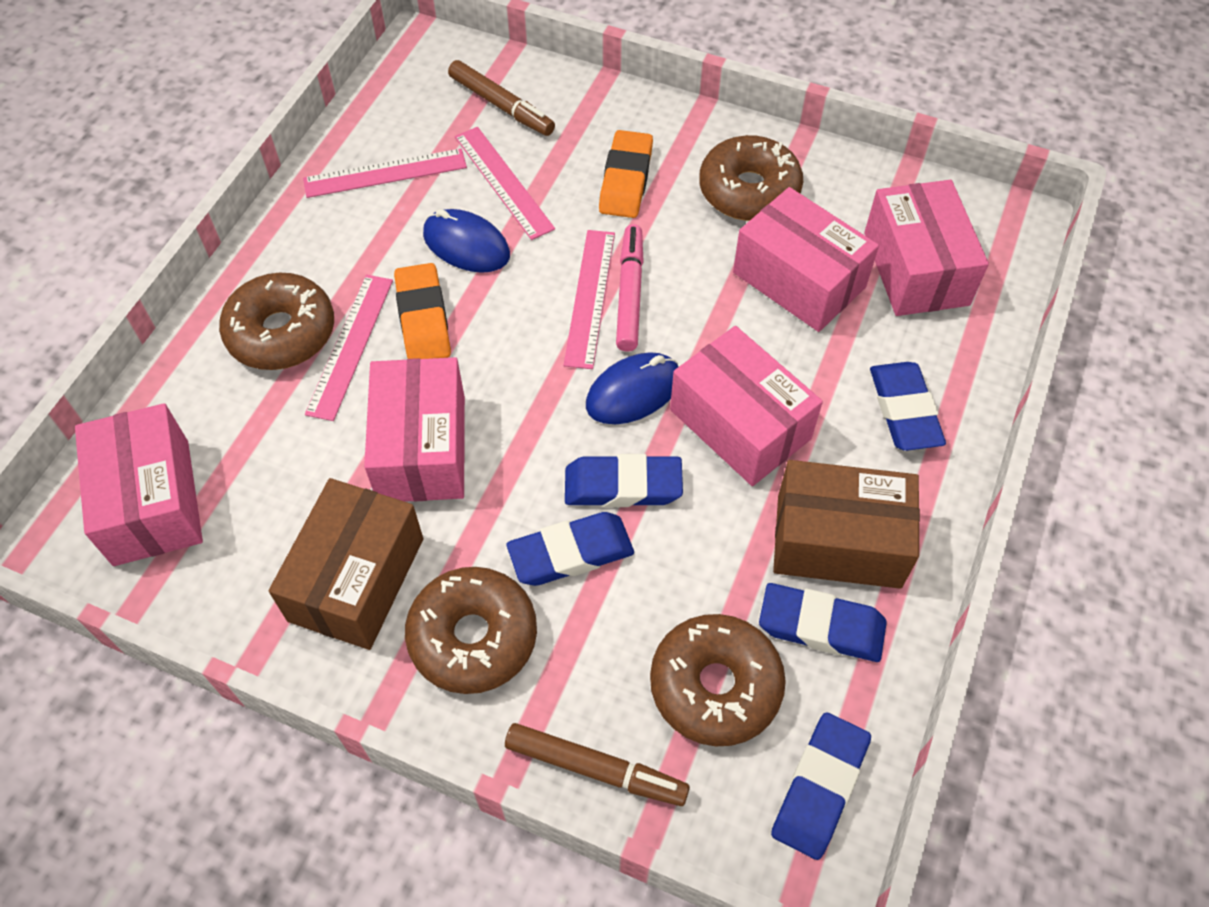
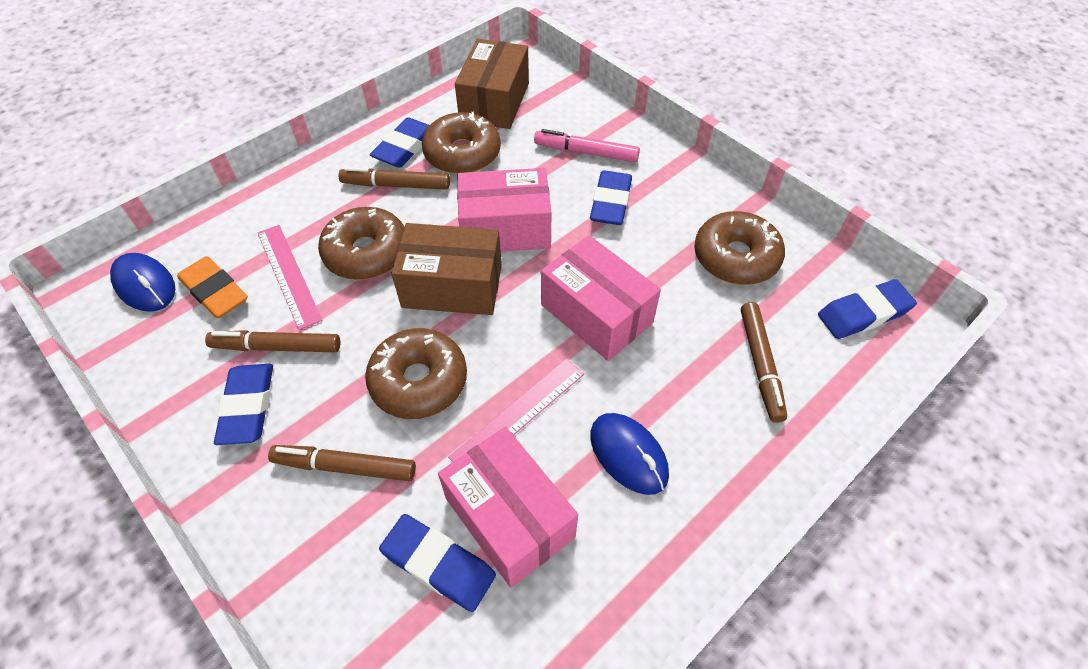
brown marker: [448,60,555,136] [505,723,690,806] = 2 -> [205,330,340,352] [268,445,416,481] [339,167,450,190] [741,302,787,423] = 4
orange eraser: [394,263,451,359] [599,130,653,218] = 2 -> [177,256,248,318] = 1
pink box: [75,403,203,566] [364,357,465,502] [670,326,823,486] [733,187,879,332] [864,180,989,316] = 5 -> [438,427,578,588] [457,168,551,252] [541,235,661,361] = 3
pink ruler: [303,148,467,198] [305,275,393,421] [455,127,555,240] [564,230,615,369] = 4 -> [258,225,322,330] [448,358,584,462] = 2

